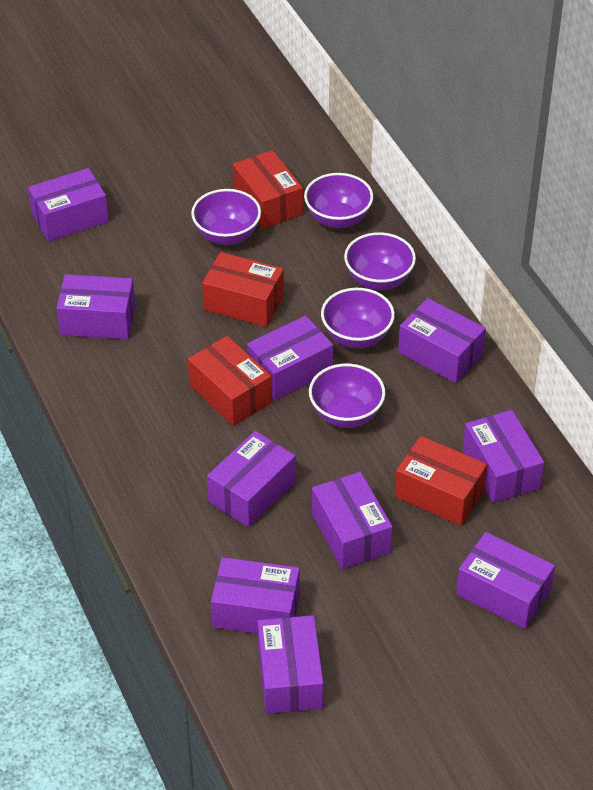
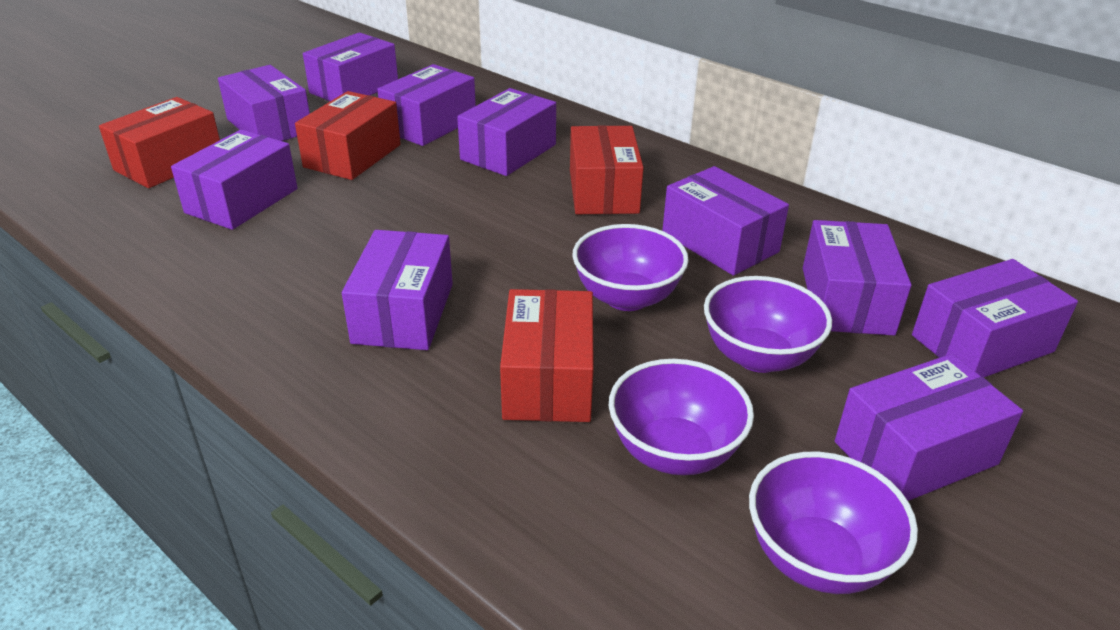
purple bowl: [191,189,261,245] [304,173,373,229] [309,364,385,428] [321,288,395,348] [344,232,416,291] = 5 -> [572,224,689,311] [609,359,754,475] [704,276,832,373] [749,452,918,594] = 4

